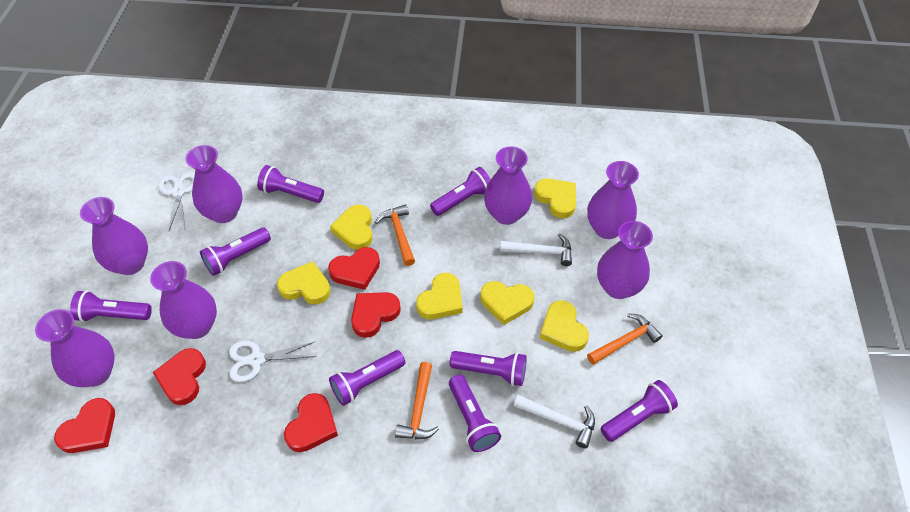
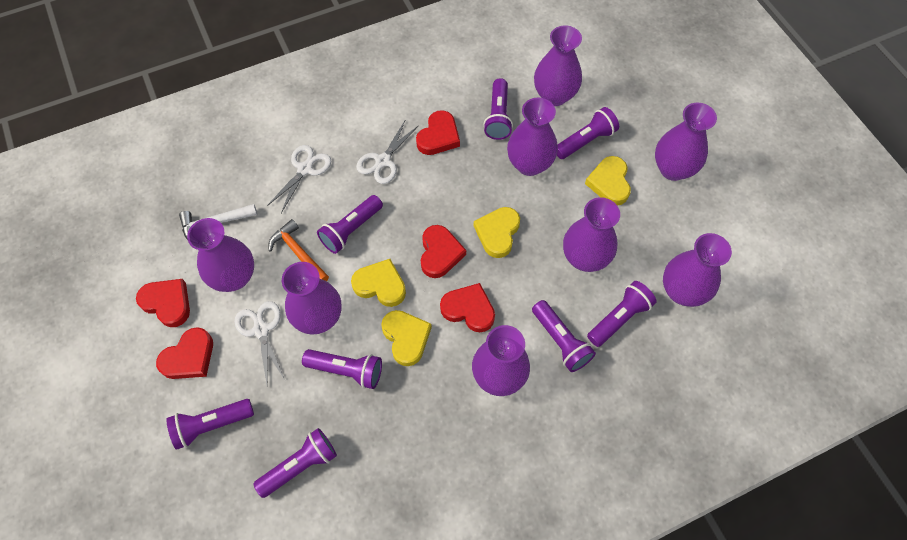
orange hammer: [375,204,415,266] [395,362,439,439] [587,313,663,365] = 3 -> [268,219,329,281] = 1
purple vase: [35,309,115,387] [80,197,148,275] [150,261,217,339] [185,145,243,223] [484,146,532,225] [587,161,639,239] [597,221,653,299] = 7 -> [187,218,254,292] [282,262,341,335] [472,325,530,396] [507,97,558,176] [534,25,582,106] [563,197,620,272] [655,103,717,181] [663,233,732,307] = 8
white hammer: [500,233,572,266] [513,395,595,449] = 2 -> [179,204,257,240] = 1
white scissors: [158,172,195,231] [229,341,316,382] = 2 -> [235,301,285,384] [267,145,332,213] [356,121,419,184] = 3
yellow heart: [277,261,331,304] [330,205,373,250] [416,273,463,319] [480,281,534,325] [534,178,576,218] [540,300,589,352] = 6 -> [351,259,406,307] [381,310,432,366] [474,207,520,258] [585,156,631,205] = 4

